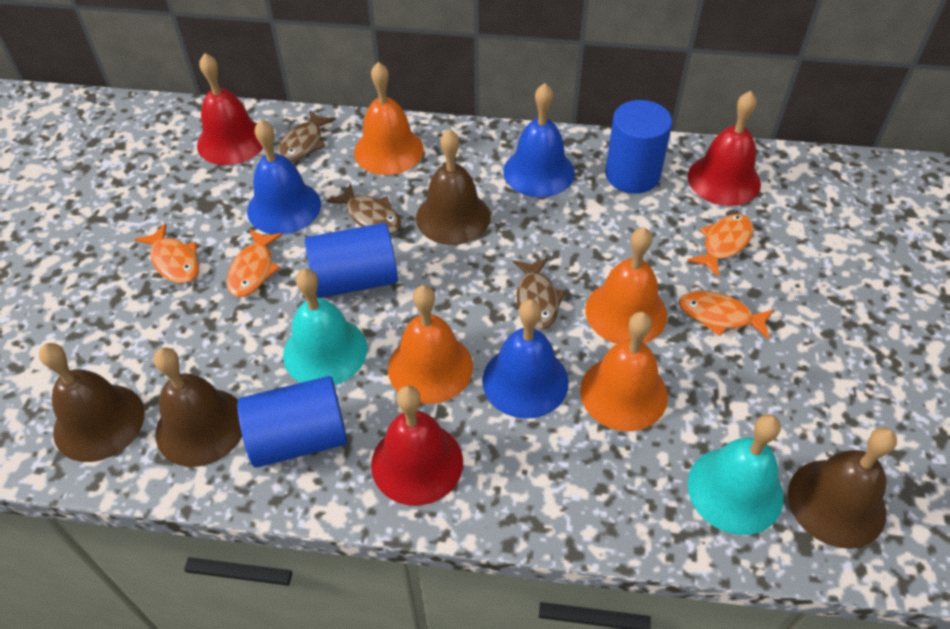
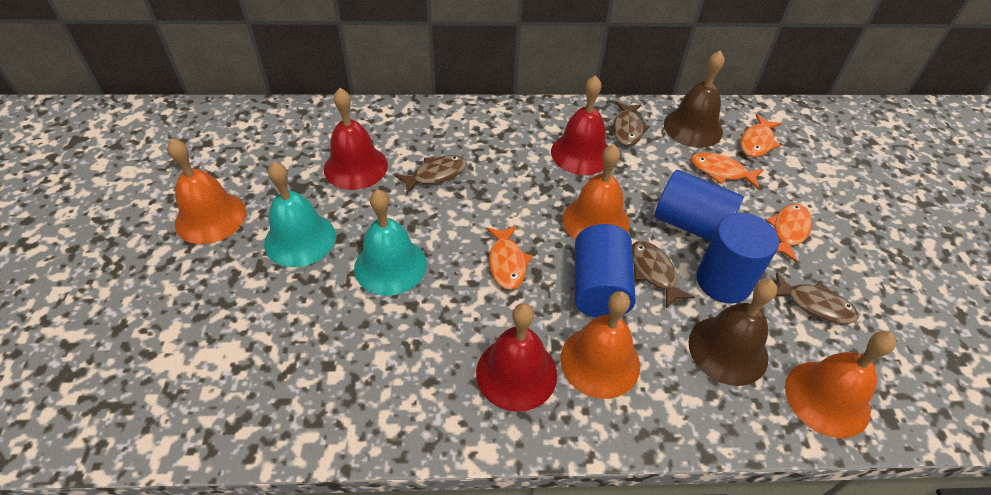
blue bell: [247,120,321,234] [482,299,569,419] [503,83,575,197] = 3 -> none = 0
brown bell: [39,343,145,462] [154,348,242,467] [416,129,490,245] [788,428,897,549] = 4 -> [664,50,725,148] [689,279,777,386] = 2
brown fish: [277,110,336,162] [327,183,401,234] [513,258,566,330] = 3 -> [395,155,467,194] [613,101,650,146] [632,241,695,308] [776,272,859,324] = 4

